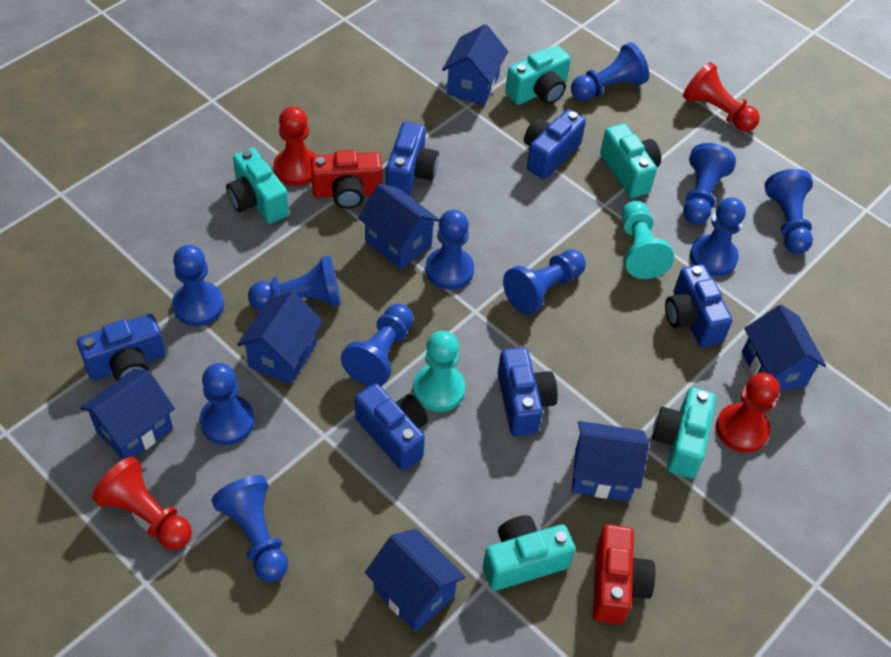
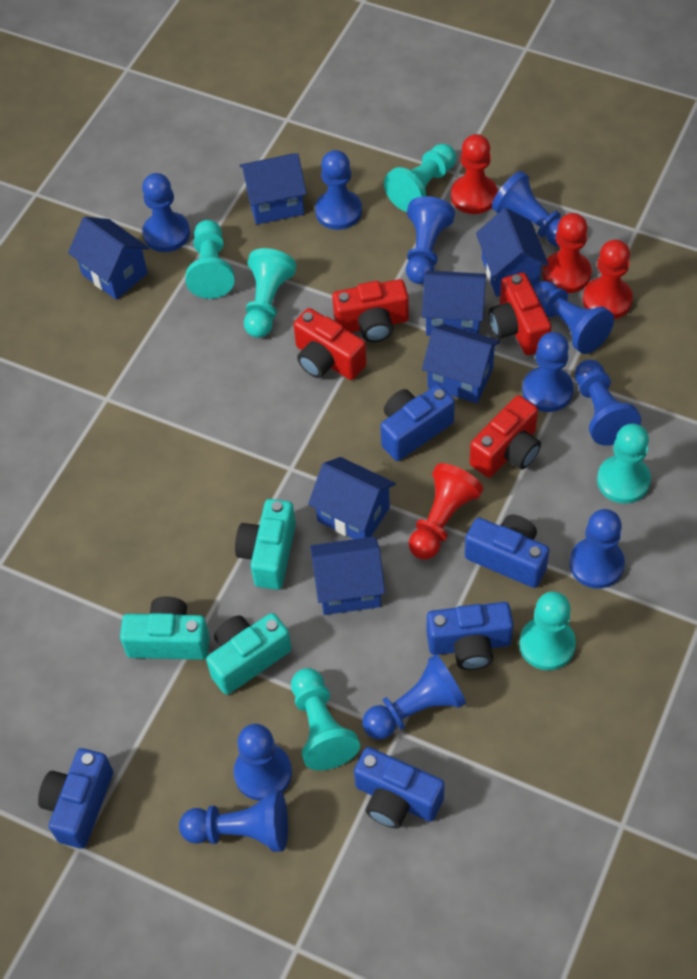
blue camera: [77,314,166,381] [355,383,428,471] [386,121,439,195] [497,347,558,436] [524,109,586,179] [665,264,733,347] = 6 -> [38,748,113,849] [354,747,445,829] [381,385,455,461] [427,602,513,670] [465,515,549,588] = 5
red camera: [310,150,382,209] [593,524,656,624] = 2 -> [293,308,366,380] [332,279,409,342] [470,395,541,478] [489,273,551,355] = 4
turquoise camera: [226,148,289,224] [483,515,575,591] [505,46,571,105] [600,123,661,198] [652,388,716,478] = 5 -> [120,597,210,660] [206,613,291,695] [235,499,296,590] = 3
turquoise pawn: [413,331,465,412] [621,201,674,279] = 2 -> [185,220,234,299] [244,248,296,338] [291,668,360,770] [384,144,456,212] [519,591,576,670] [597,424,651,504] = 6

